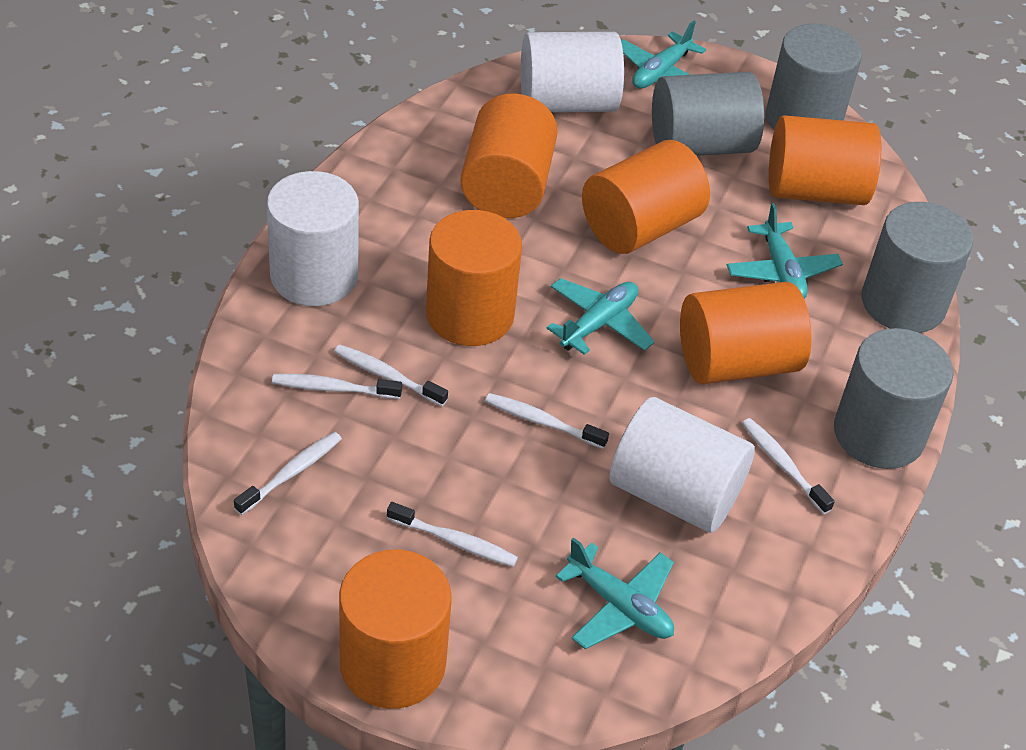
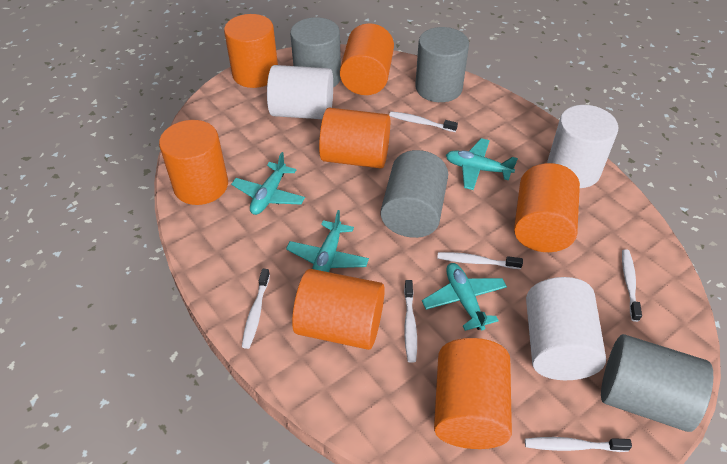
orange cylinder: [339,550,452,709] [426,210,522,346] [460,94,558,218] [582,140,710,254] [680,282,812,384] [769,115,881,205] = 6 -> [159,120,228,205] [224,14,278,88] [292,269,385,350] [319,108,390,168] [340,23,394,95] [434,338,512,449] [514,163,580,252] = 7

